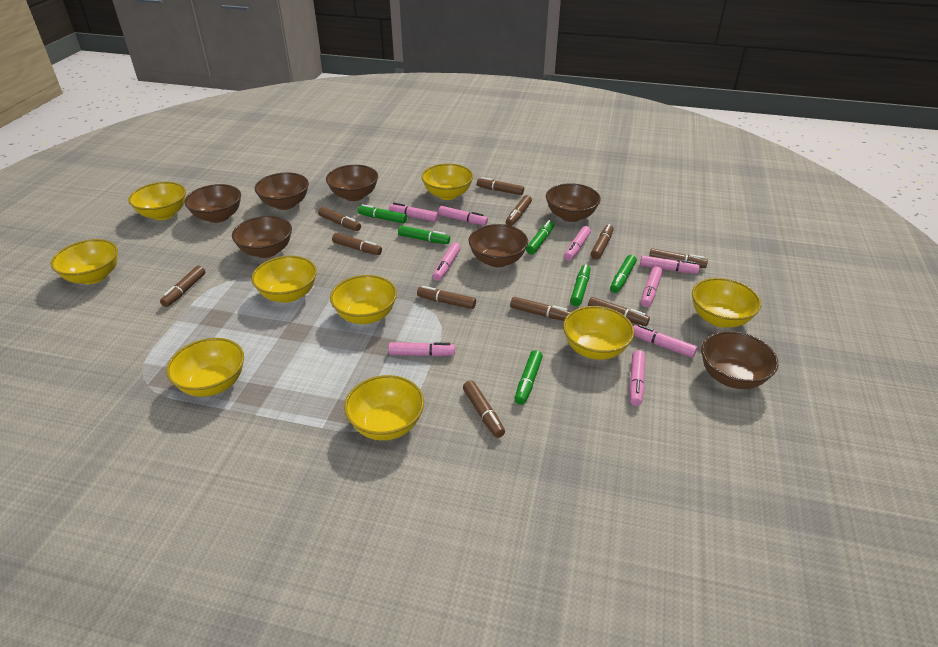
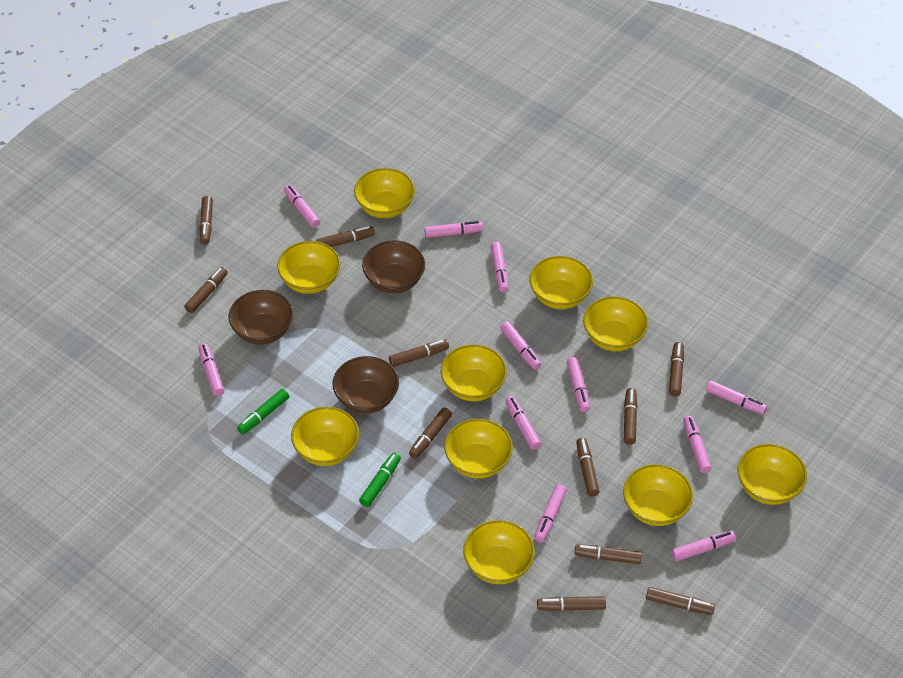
brown bowl: [184,184,241,223] [232,216,292,258] [255,172,309,210] [326,165,378,201] [469,224,528,267] [546,183,601,222] [701,331,778,389] = 7 -> [229,290,293,345] [333,356,399,414] [362,240,425,293] = 3
green marker: [358,204,407,224] [398,226,450,244] [515,350,543,405] [526,220,554,255] [570,264,591,306] [610,255,637,293] = 6 -> [237,389,289,434] [359,453,401,507] = 2
pink marker: [388,342,455,357] [389,203,439,222] [433,243,461,281] [438,206,488,225] [564,226,591,261] [629,350,645,406] [633,325,697,358] [640,255,700,274] [641,266,663,307] = 9 -> [198,343,224,396] [284,185,320,228] [425,221,483,238] [490,242,509,292] [500,322,541,370] [505,396,541,450] [535,484,567,542] [567,357,590,412] [671,531,736,562] [683,416,712,473] [706,380,767,415] = 11
yellow bowl: [51,239,118,284] [128,182,186,220] [166,338,244,397] [251,256,317,303] [330,275,397,324] [344,375,424,441] [421,163,473,200] [563,306,634,360] [692,278,761,328] = 9 -> [277,241,340,294] [291,407,359,466] [354,168,415,218] [441,344,507,401] [444,419,513,479] [463,520,535,584] [529,256,593,309] [583,296,648,351] [623,464,693,526] [738,444,807,505] = 10

